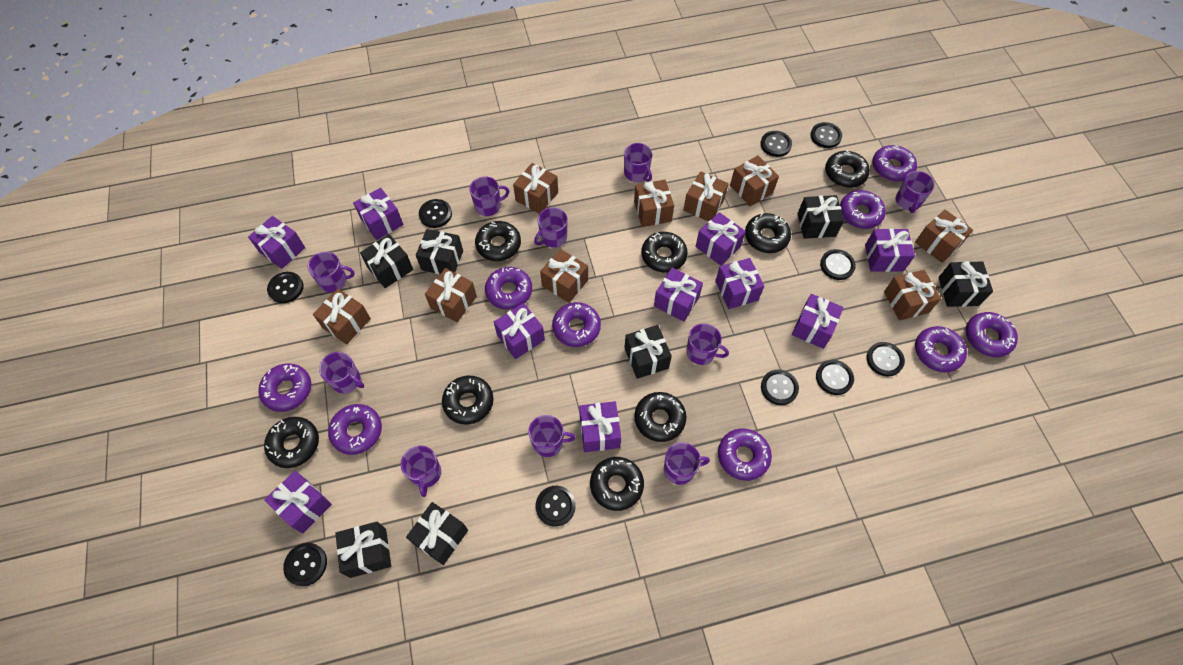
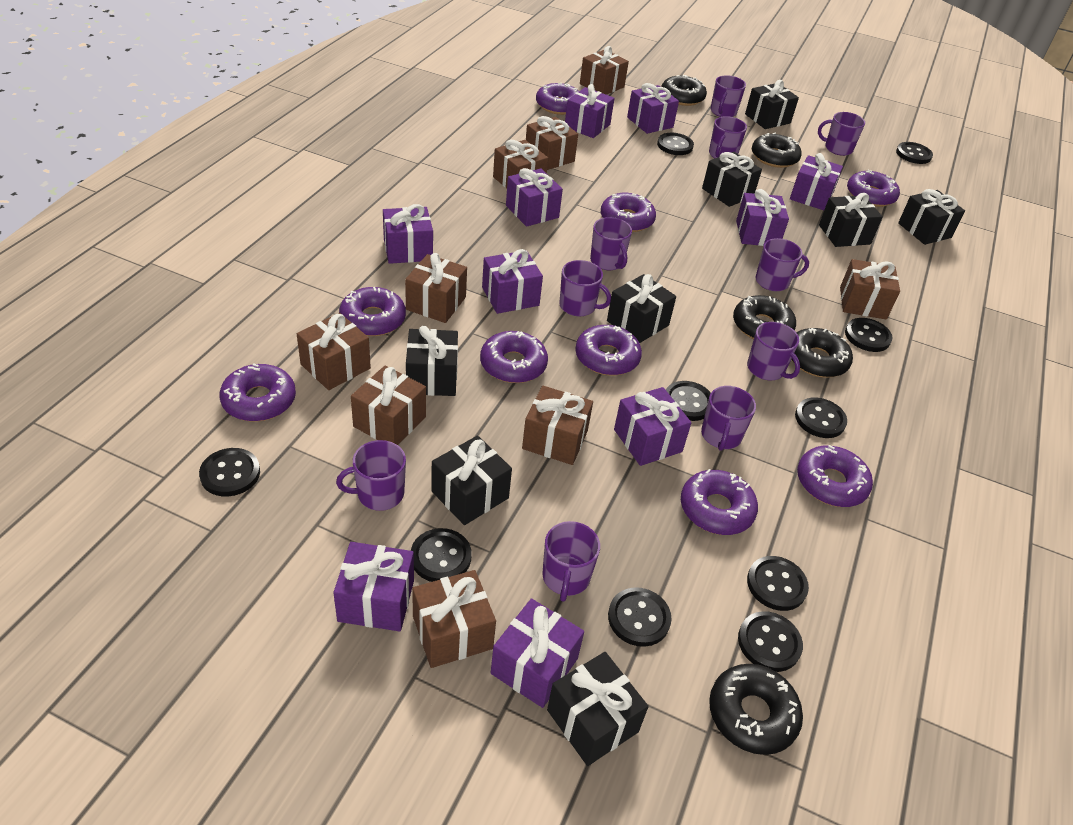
black donut: [264,417,319,468] [442,376,494,425] [475,221,521,261] [590,457,644,511] [634,392,687,442] [641,232,688,273] [745,213,791,253] [825,151,870,188] = 8 -> [661,75,707,106] [709,664,803,755] [733,295,796,339] [752,133,802,168] [791,328,853,378] = 5
black gift: [335,522,391,578] [360,234,413,288] [406,502,468,565] [416,229,463,274] [624,325,672,379] [797,195,844,239] [938,261,993,307] = 7 -> [406,326,458,396] [431,436,512,525] [547,652,649,766] [607,274,676,343] [702,152,762,207] [745,80,799,129] [819,193,883,247] [898,189,965,245] = 8

